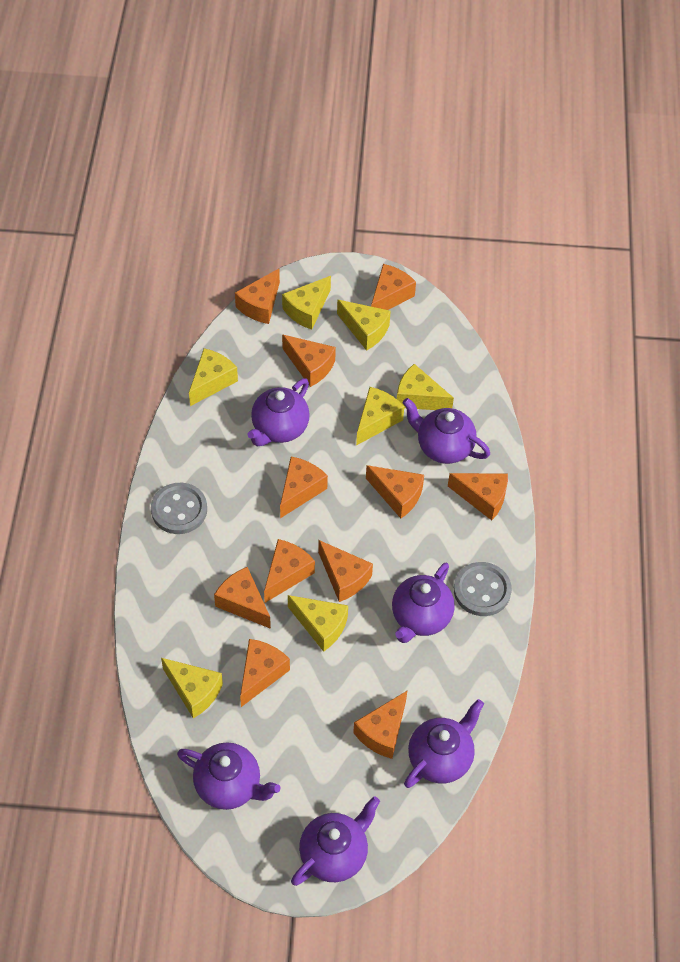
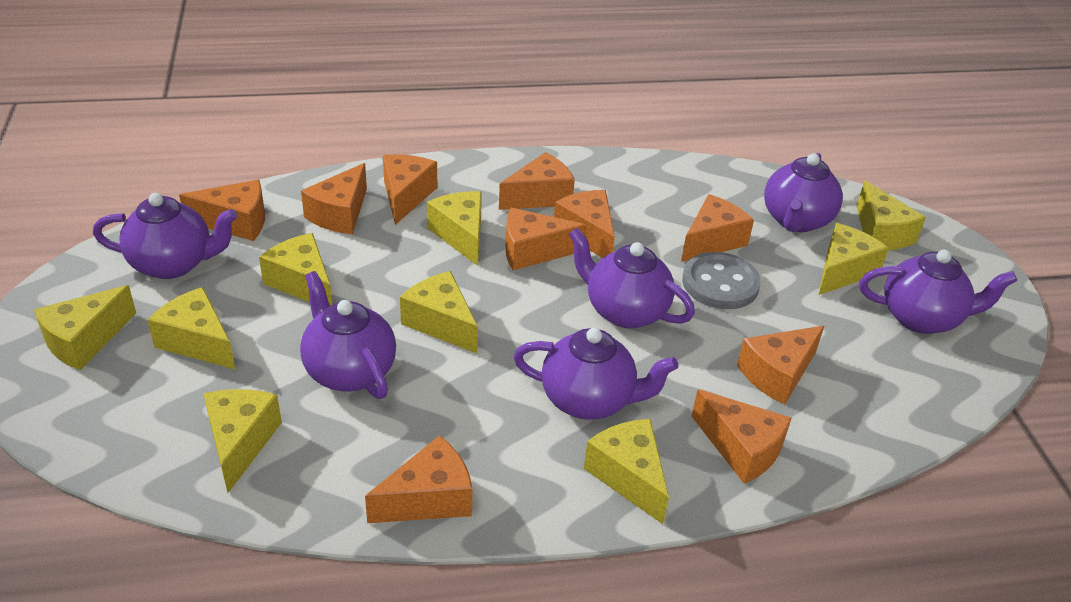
grey button: [151,483,207,534] [454,562,512,616] = 2 -> [682,252,761,309] = 1
orange cheese: [214,567,271,629] [235,269,280,324] [240,639,290,707] [264,539,315,603] [280,457,328,518] [282,334,336,387] [318,540,373,602] [353,690,408,759] [366,465,424,518] [371,264,416,310] [448,473,508,520] = 11 -> [179,180,265,241] [301,163,367,234] [365,435,472,523] [383,155,437,225] [499,152,575,210] [505,208,587,270] [554,190,615,258] [681,194,754,262] [692,389,792,484] [737,326,824,405] = 10
yellow cheese: [161,658,223,719] [189,348,238,406] [282,276,331,330] [288,595,348,652] [337,300,391,351] [356,387,404,445] [397,364,454,410] = 7 -> [34,285,136,370] [147,287,235,369] [203,389,282,493] [259,233,332,306] [400,271,478,353] [427,191,482,266] [584,419,669,524] [819,223,889,295] [856,180,926,250] = 9

